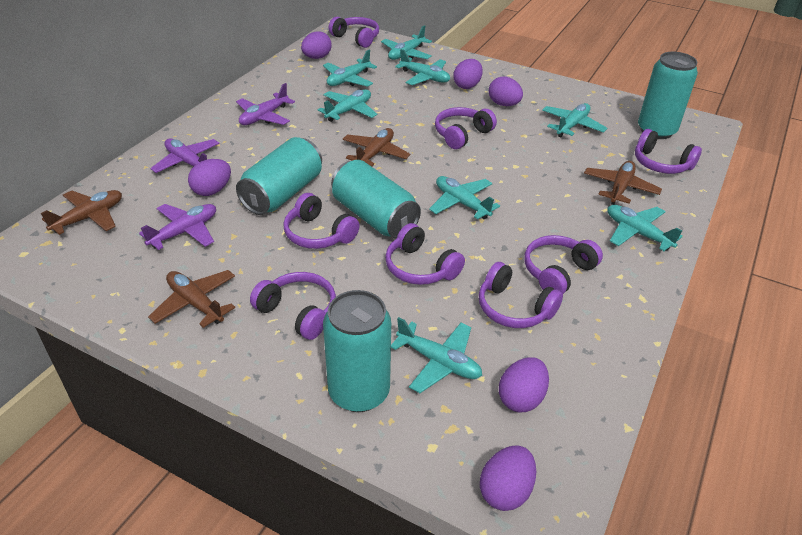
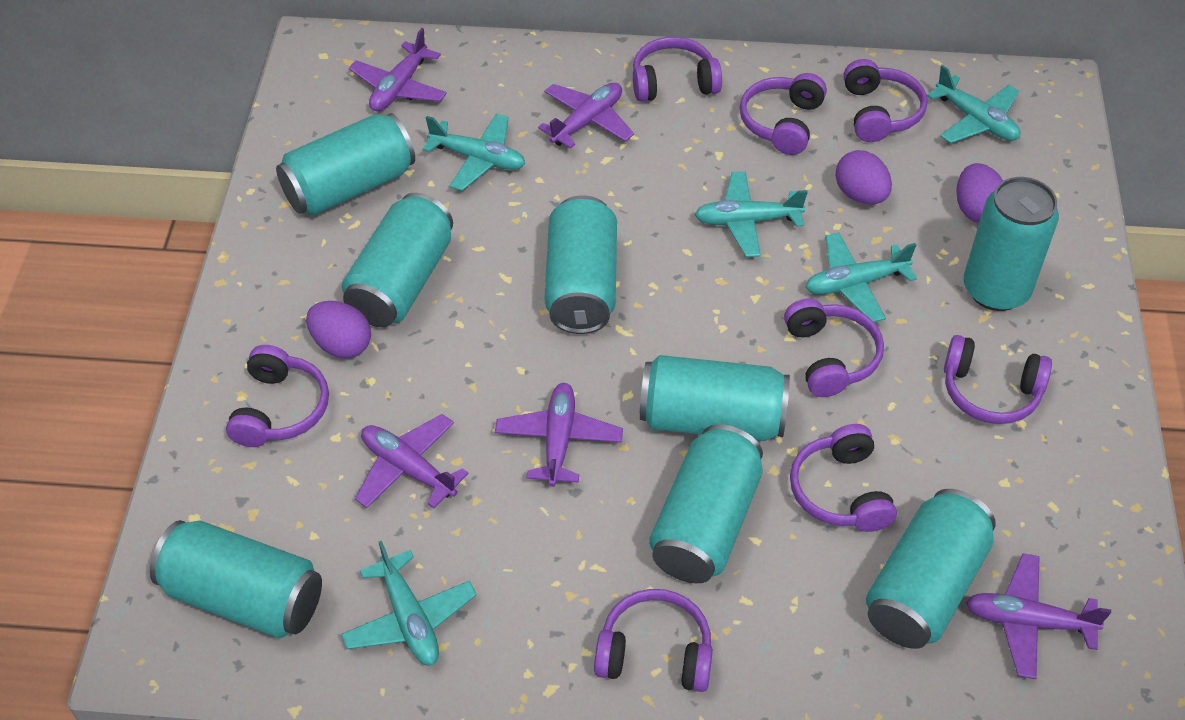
brown plane: [41,190,122,235] [148,270,235,328] [343,128,410,167] [584,161,662,205] = 4 -> none = 0
purple egg: [188,159,231,196] [301,31,332,59] [453,59,483,89] [480,445,536,511] [489,77,523,106] [499,357,549,412] = 6 -> [306,301,371,358] [835,150,892,204] [956,163,1003,223] = 3
purple plane: [139,204,216,250] [150,138,219,173] [236,83,295,125] = 3 -> [349,28,447,111] [355,414,469,508] [495,383,623,487] [538,83,634,149] [966,553,1111,679] = 5
turquoise can: [236,137,322,215] [323,290,391,412] [331,160,421,239] [638,52,698,139] = 4 -> [150,520,322,638] [276,113,415,216] [342,193,453,327] [545,195,617,334] [639,355,790,441] [649,424,763,583] [866,489,996,649] [964,177,1059,311] = 8
turquoise plane: [318,89,377,122] [323,50,377,87] [381,25,432,60] [391,317,482,393] [395,49,450,85] [429,176,500,219] [542,103,608,137] [607,205,683,251] = 8 -> [341,541,477,666] [422,113,525,191] [694,171,808,257] [805,232,917,322] [927,65,1020,143] = 5

